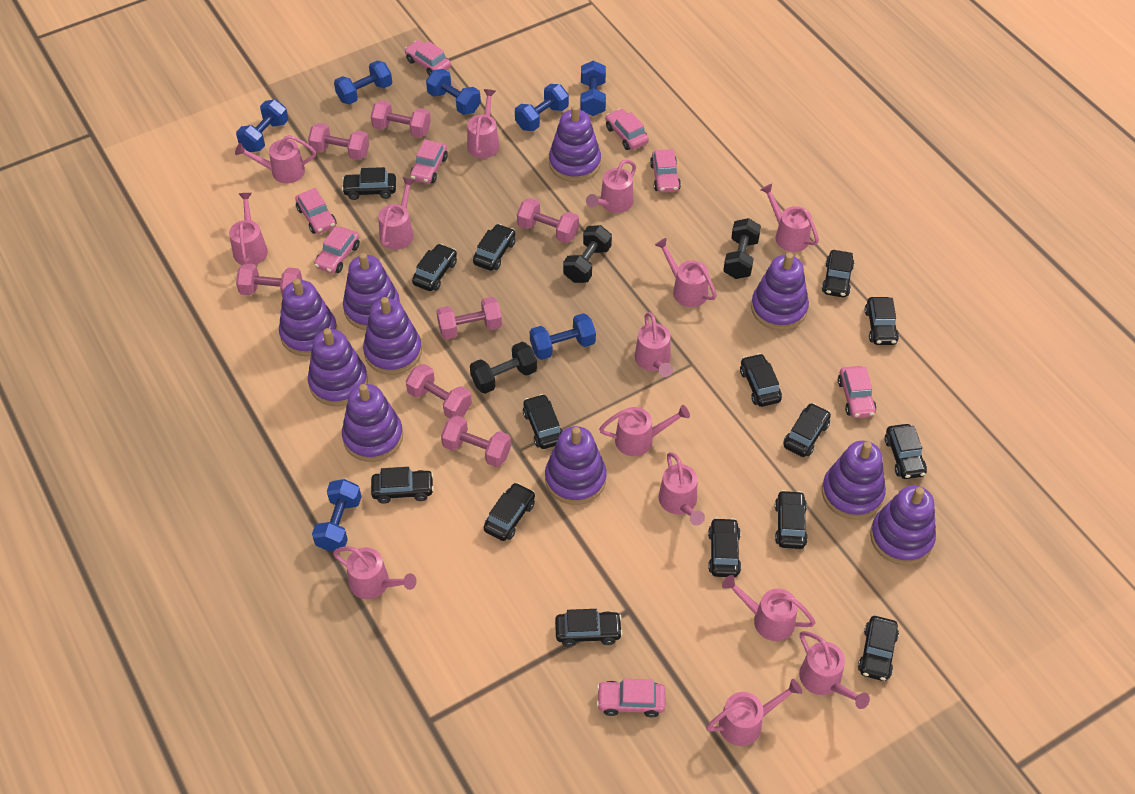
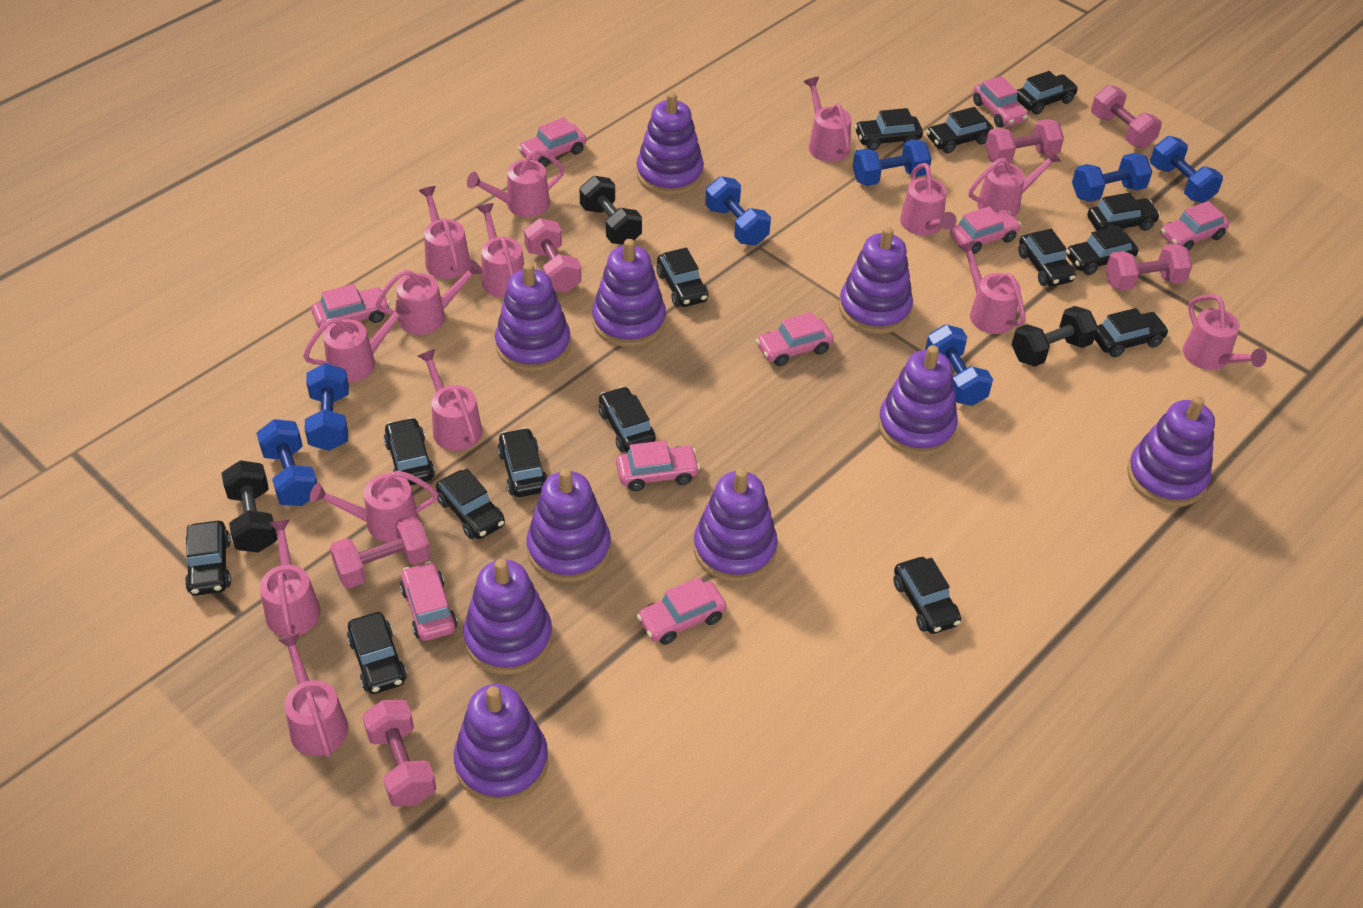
pink car: [295,188,336,234] [314,226,360,274] [404,40,451,75] [410,140,448,184] [596,679,665,717] [606,108,649,150] [650,149,681,192] [838,366,876,418] = 8 -> [312,284,390,330] [400,561,457,641] [518,117,586,167] [616,440,700,491] [637,577,727,645] [756,312,833,366] [950,206,1021,254] [973,76,1028,127] [1160,201,1229,250] = 9
pink dumbbell: [236,263,303,296] [308,123,369,160] [371,100,431,138] [406,364,472,418] [436,297,502,339] [441,415,511,467] [517,198,579,243] = 7 -> [330,516,431,588] [362,700,437,807] [524,218,581,293] [985,119,1064,163] [1091,85,1162,148] [1105,244,1192,291] = 6

